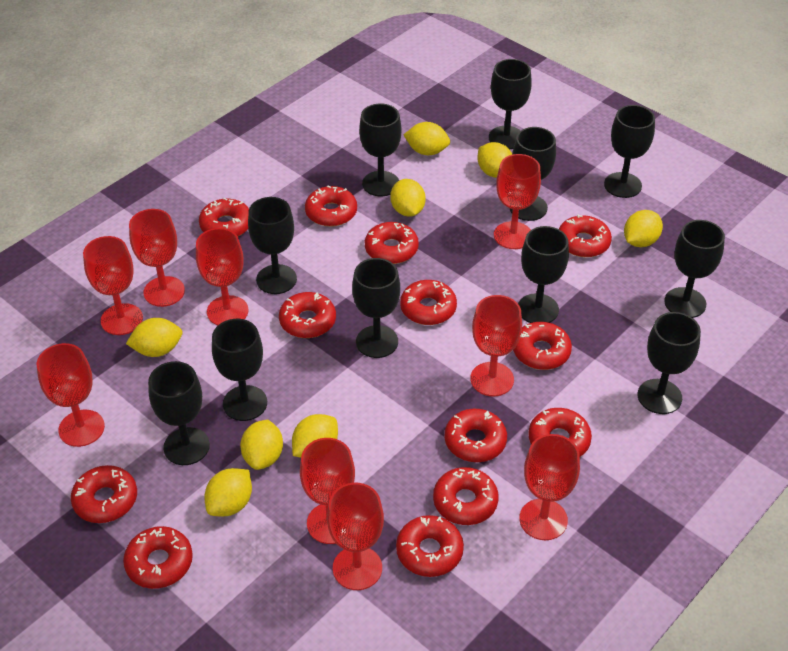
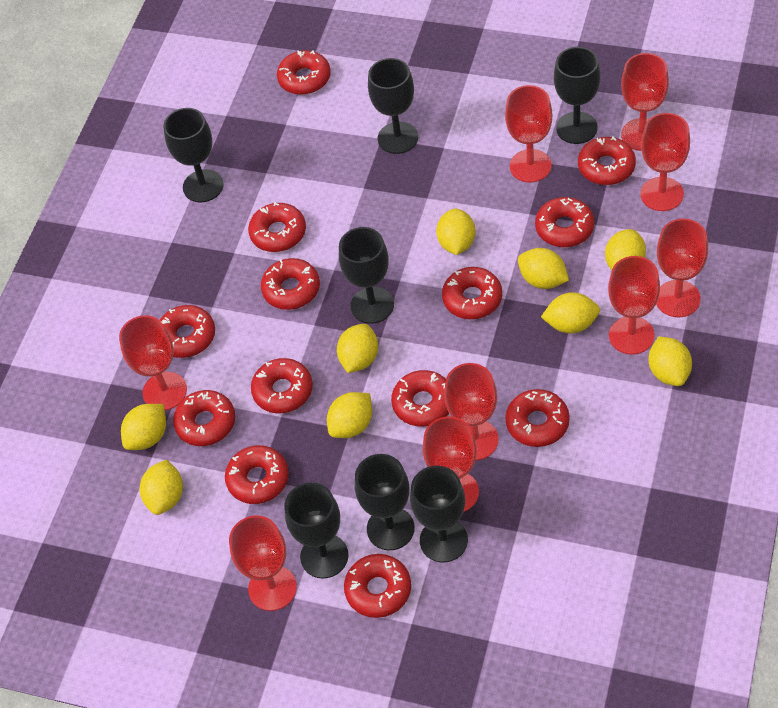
black goblet: [148,361,210,465] [212,319,267,421] [248,197,297,294] [352,258,400,358] [359,104,401,196] [489,59,532,149] [509,127,556,221] [518,226,569,323] [604,105,655,198] [638,312,701,414] [664,220,725,318] = 11 -> [163,108,224,203] [284,482,348,579] [339,227,394,324] [355,454,415,550] [368,58,418,154] [410,466,468,563] [554,47,600,144] = 7
yellow lemon: [126,318,183,357] [204,468,252,516] [240,420,283,470] [292,414,338,458] [390,179,426,217] [404,122,450,155] [477,142,513,178] [624,210,663,247] = 8 -> [121,404,166,450] [140,459,183,515] [327,392,372,438] [337,324,378,373] [436,208,476,255] [518,248,569,289] [541,292,600,333] [605,229,646,270] [649,337,692,386] = 9

